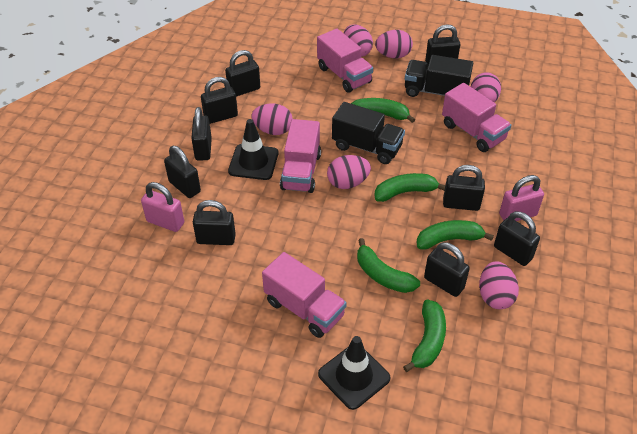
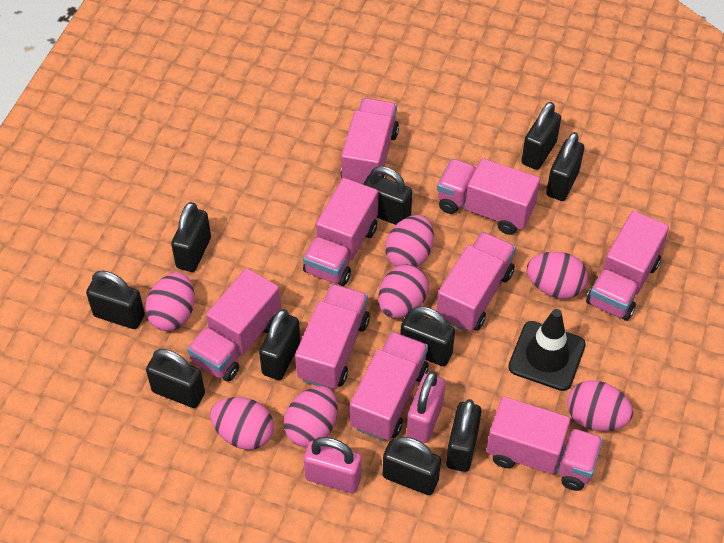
black padlock: [164,146,201,198] [191,107,212,161] [193,200,236,245] [201,77,238,124] [225,50,260,97] [424,242,470,297] [425,24,460,65] [443,165,485,211] [494,211,540,266] = 9 -> [86,271,145,329] [146,349,205,408] [171,202,211,272] [259,309,300,380] [363,166,412,225] [383,437,441,495] [400,306,455,366] [446,399,482,472] [521,102,561,170] [546,132,584,201] = 10
black traffic cone: [228,119,278,180] [318,336,391,410] = 2 -> [508,309,586,391] = 1
black truck: [332,102,405,164] [405,55,473,97] = 2 -> none = 0
green banana: [351,98,415,123] [357,238,420,293] [375,173,445,202] [403,300,446,372] [417,220,494,249] = 5 -> none = 0
pink egg: [251,104,293,135] [327,155,371,189] [344,24,373,57] [375,30,413,58] [471,72,501,103] [479,261,519,309] = 6 -> [145,273,195,331] [210,397,274,450] [284,386,338,447] [378,264,429,318] [385,215,434,267] [527,252,588,299] [567,380,633,431] = 7
pink truck: [262,252,347,338] [280,119,321,193] [317,28,373,92] [442,83,511,152] = 4 -> [187,268,281,382] [295,284,370,389] [303,178,378,286] [341,98,399,184] [350,332,428,441] [436,232,516,332] [437,158,540,235] [486,396,603,491] [586,211,669,321] = 9

